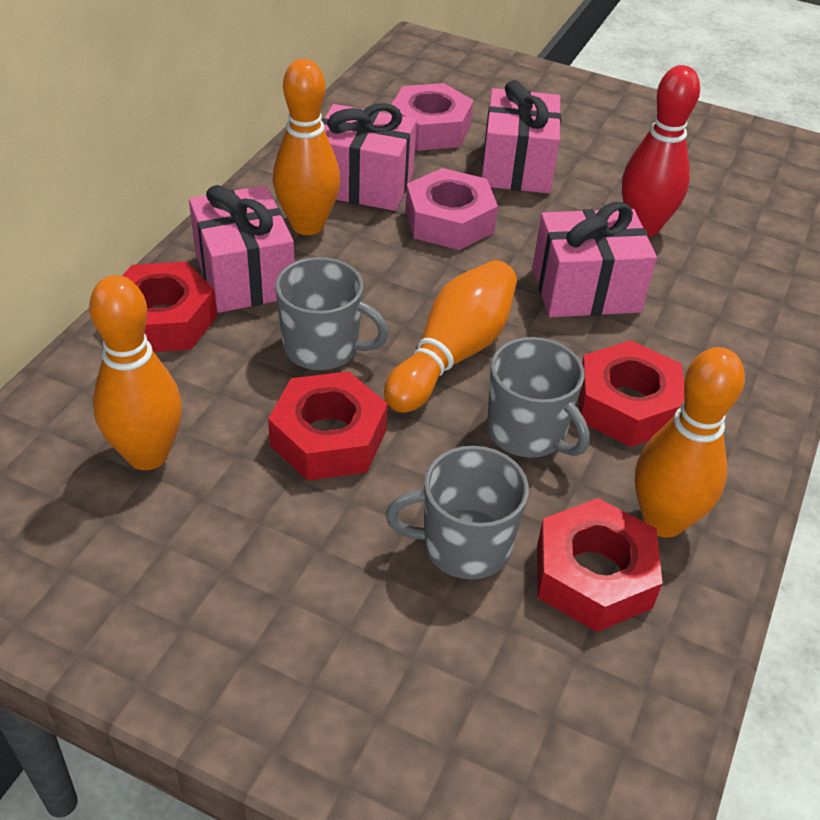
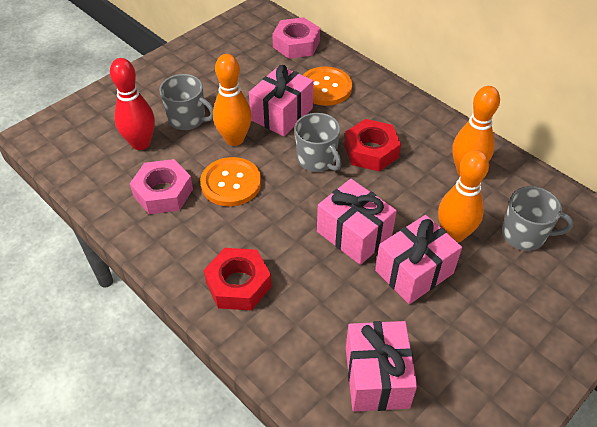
orange bowling pin: [89,275,182,470] [273,59,341,235] [384,260,517,413] [635,347,745,538] = 4 -> [213,54,252,146] [438,150,489,243] [452,86,500,176] = 3
orange button: none = 0 -> [200,157,261,207] [303,67,352,106] = 2
red nut: [122,262,217,352] [268,371,388,481] [537,498,663,632] [578,340,684,447] = 4 -> [204,248,272,311] [344,119,401,171] = 2

